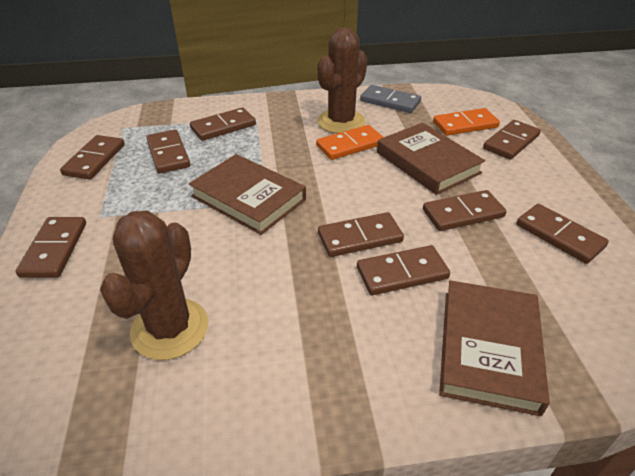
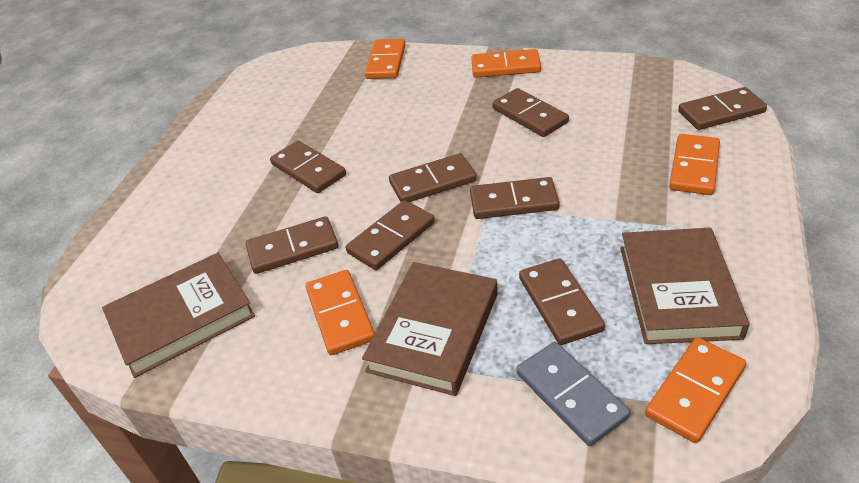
brown cactus: [100,210,209,360] [317,27,367,133] = 2 -> none = 0
brown domino: [16,217,86,278] [60,135,125,180] [146,130,190,173] [190,107,256,141] [318,212,404,257] [357,245,450,295] [423,190,507,231] [483,120,541,160] [517,204,609,264] = 9 -> [246,216,338,274] [270,141,346,193] [346,200,435,270] [389,153,476,202] [470,177,560,219] [492,88,569,137] [519,258,605,345] [678,87,767,130] = 8
orange domino: [316,125,384,160] [433,108,500,136] = 2 -> [305,270,375,355] [365,39,406,79] [471,49,541,78] [645,337,746,443] [669,134,720,195] = 5

